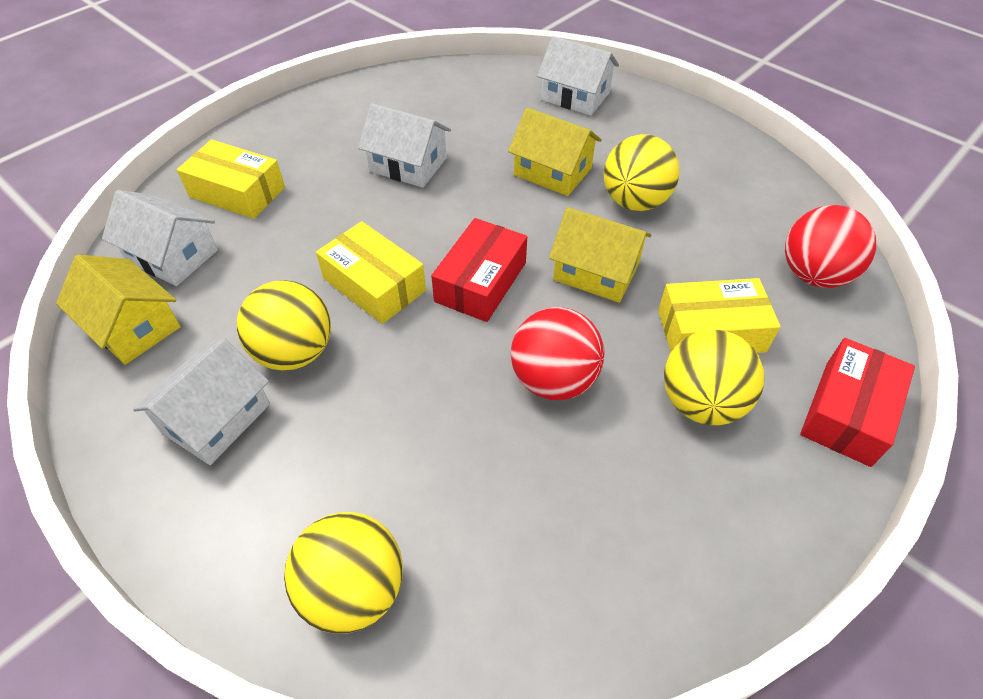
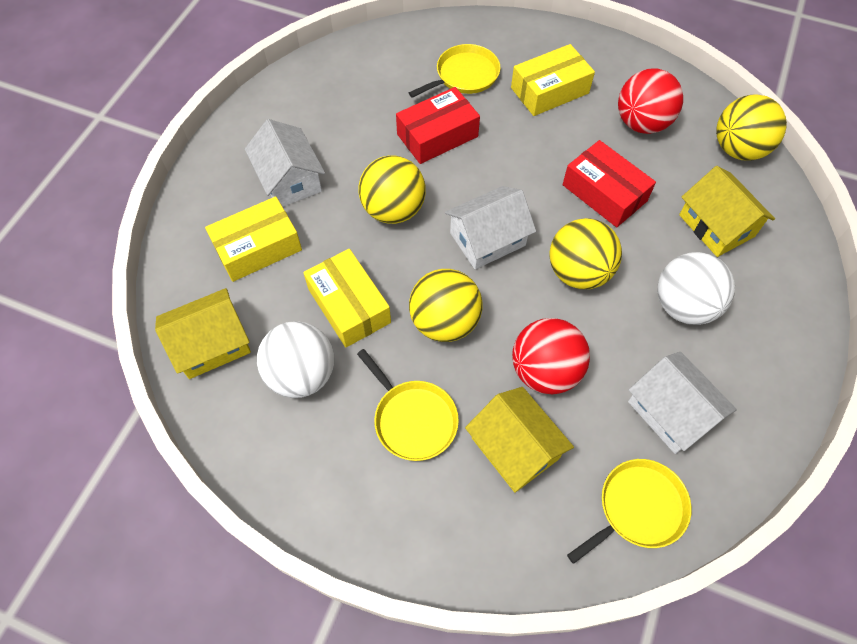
white ball: none = 0 -> [257,321,334,398] [657,252,735,325] = 2
white house: [102,190,218,286] [133,337,270,465] [358,103,451,188] [537,36,619,116] = 4 -> [245,119,325,207] [445,186,536,269] [628,352,737,454] = 3
yellow pan: none = 0 -> [357,349,459,461] [409,44,501,98] [567,459,692,564] = 3

